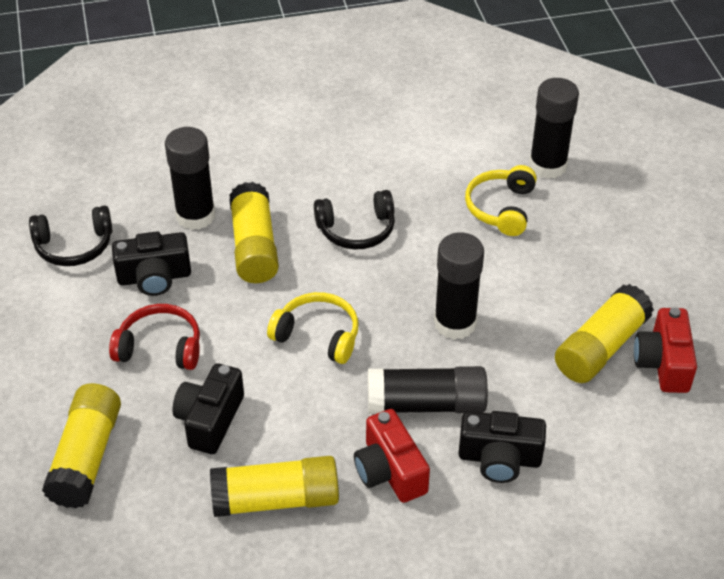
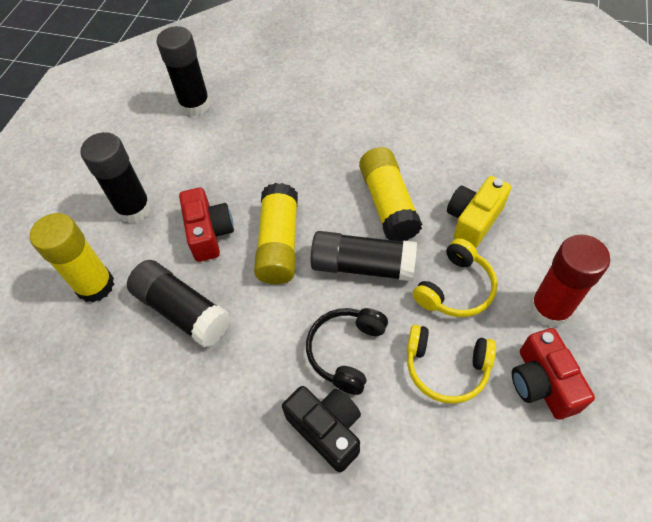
black camera: [112,231,191,296] [172,363,244,454] [458,411,546,483] = 3 -> [282,386,361,472] = 1
black headphones: [29,205,112,266] [314,190,395,250] = 2 -> [306,308,388,395] = 1
red glue stick: none = 0 -> [529,235,610,327] = 1
red headphones: [109,304,200,370] = 1 -> none = 0
yellow camera: none = 0 -> [447,176,511,248] = 1
yellow glue stick: [42,383,121,509] [210,456,339,517] [229,182,279,283] [555,284,654,383] = 4 -> [30,213,114,303] [254,183,298,284] [359,147,422,241] = 3

